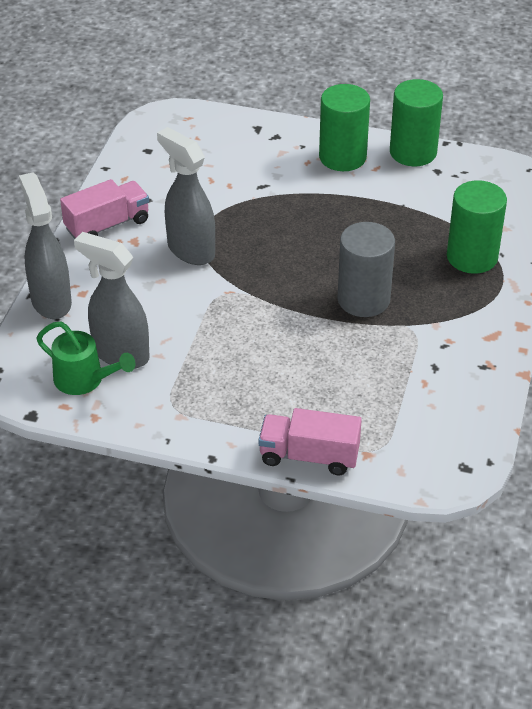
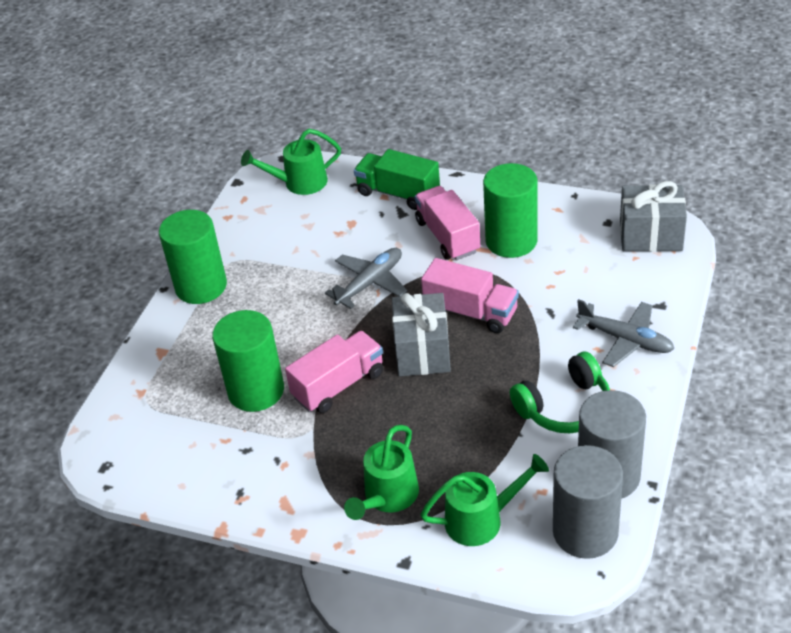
green headphones: none = 0 -> [510,352,610,433] = 1
green truck: none = 0 -> [354,149,440,210] = 1
green watering can: [36,321,136,395] = 1 -> [241,129,341,195] [344,425,419,520] [420,454,549,546] = 3
grey cylinder: [337,222,395,317] = 1 -> [553,445,623,559] [578,390,646,499] = 2
grey gift: none = 0 -> [392,293,451,376] [620,181,687,252] = 2
grey plane: none = 0 -> [325,248,407,309] [573,299,674,367] = 2
grey spray bottle: [19,173,72,319] [74,232,150,369] [157,127,215,265] = 3 -> none = 0
pink truck: [60,179,149,239] [259,408,362,475] = 2 -> [285,331,384,413] [415,186,480,260] [421,258,519,333] = 3

